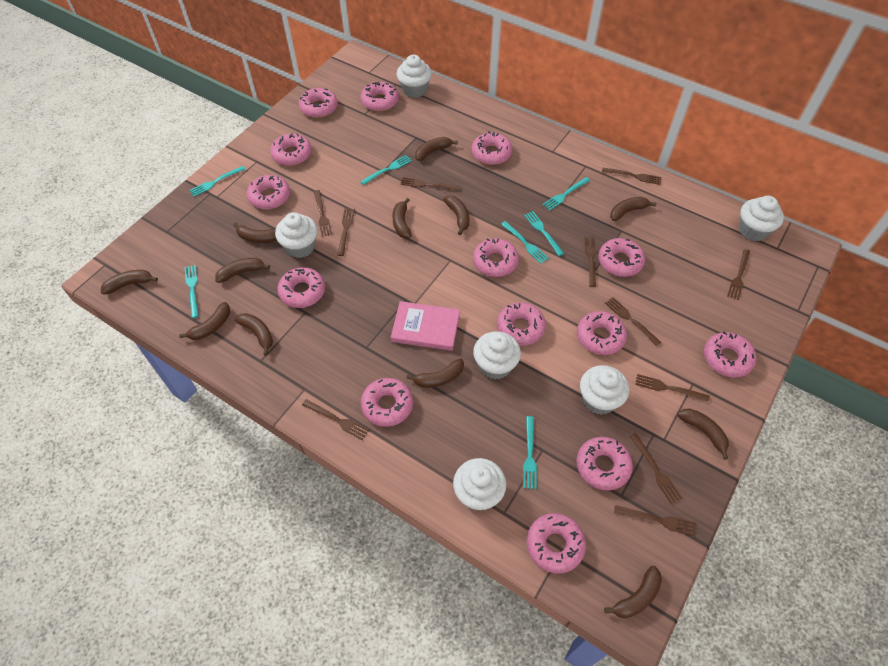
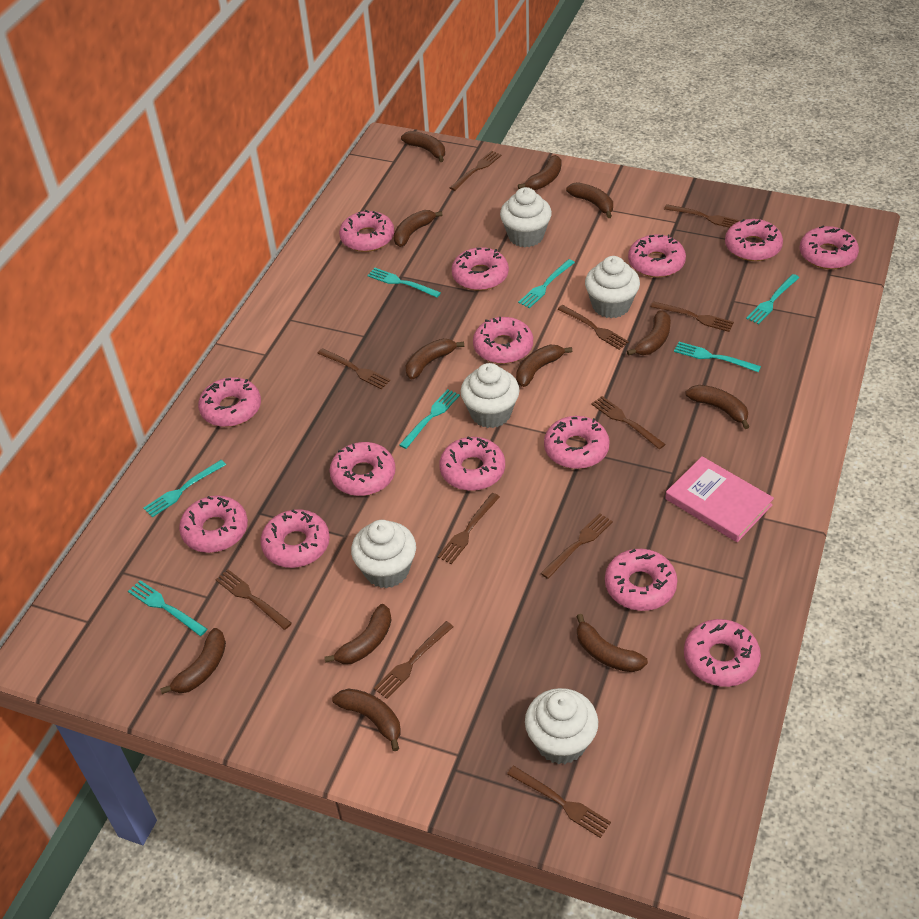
white cupcake: [275,212,318,258] [397,55,432,98] [453,458,506,511] [473,331,521,379] [580,365,629,415] [739,196,784,241] = 6 -> [351,520,416,589] [461,363,520,428] [500,187,552,247] [525,688,598,764] [585,256,640,318] = 5

